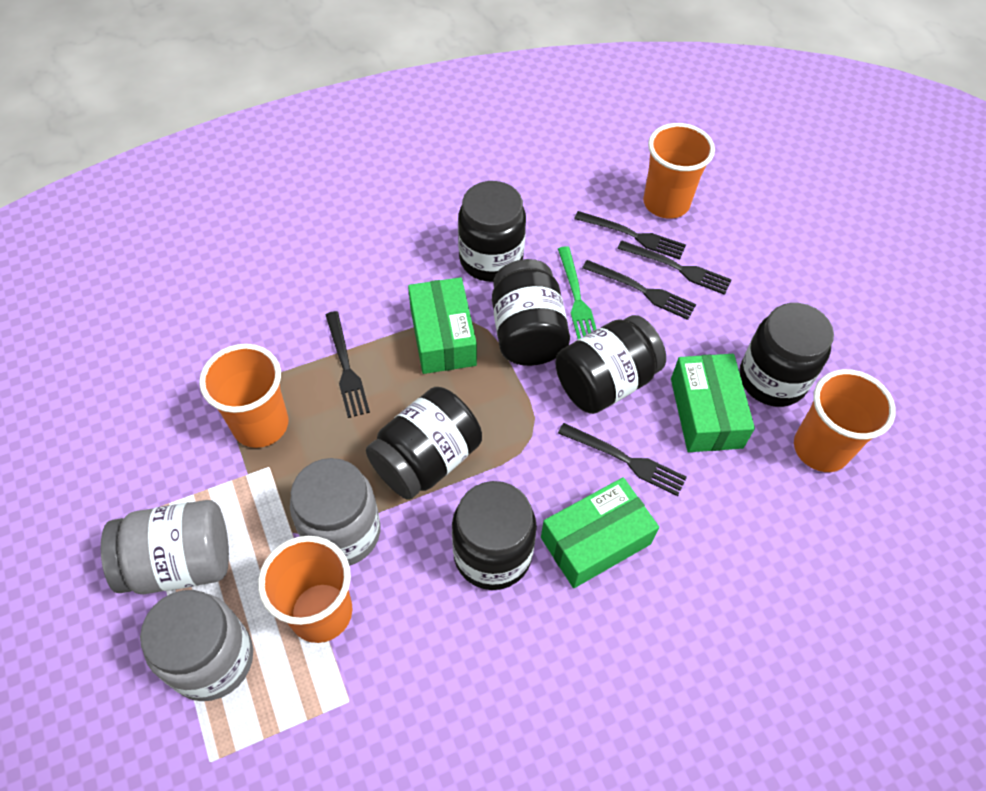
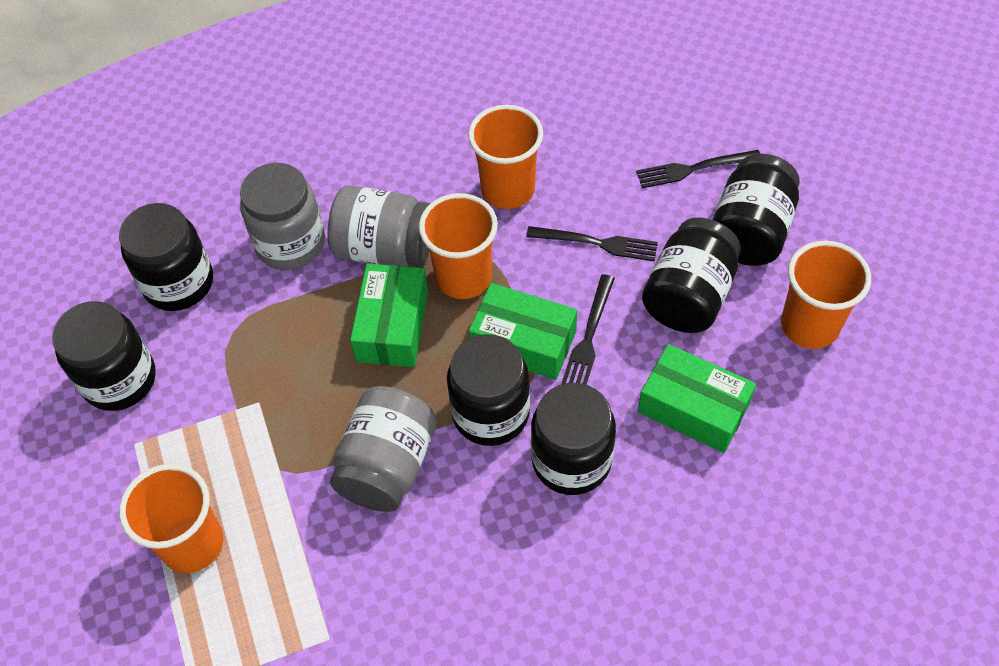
black fork: [326,311,370,418] [558,423,687,496] [574,211,686,260] [582,260,696,320] [617,240,732,295] = 5 -> [526,226,658,261] [561,274,615,385] [636,150,760,188] = 3
green fork: [558,246,596,339] = 1 -> none = 0

